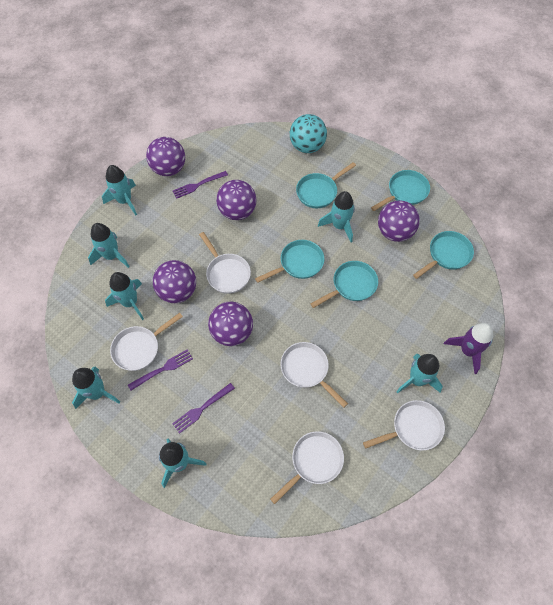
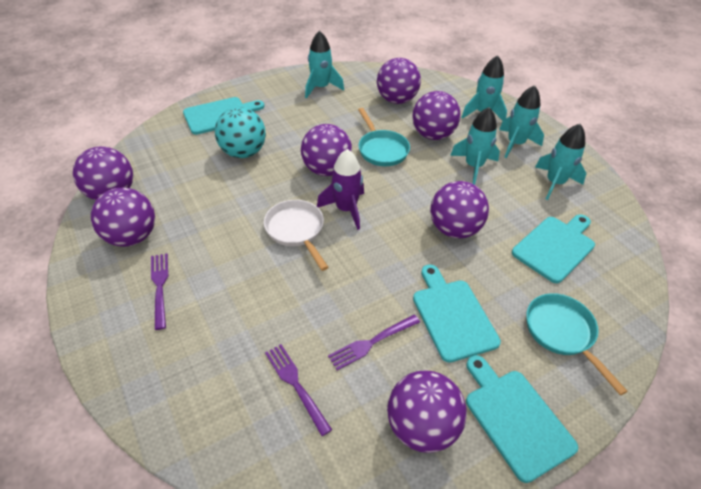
purple ball: [146,137,185,176] [153,260,196,303] [208,302,253,346] [216,180,257,220] [378,200,420,242] = 5 -> [73,146,133,200] [91,188,155,247] [301,124,352,176] [377,58,421,104] [387,370,467,453] [412,91,461,140] [430,181,489,238] = 7
turquoise cutting board: none = 0 -> [183,97,265,135] [413,264,501,363] [466,355,578,483] [512,214,595,283] = 4
turquoise pan: [255,240,325,283] [296,162,356,208] [311,261,378,308] [371,170,430,211] [413,231,474,279] = 5 -> [358,108,410,166] [526,293,628,395] = 2
turquoise rocket: [72,367,120,409] [88,223,130,268] [102,165,137,215] [105,272,144,320] [159,438,206,488] [318,191,355,242] [396,354,443,393] = 7 -> [305,31,344,99] [450,107,500,185] [461,55,507,121] [499,85,544,158] [535,124,587,200] = 5
white pan: [110,313,183,371] [199,232,251,294] [270,431,344,504] [280,342,348,408] [363,400,445,451] = 5 -> [264,200,329,271] = 1

